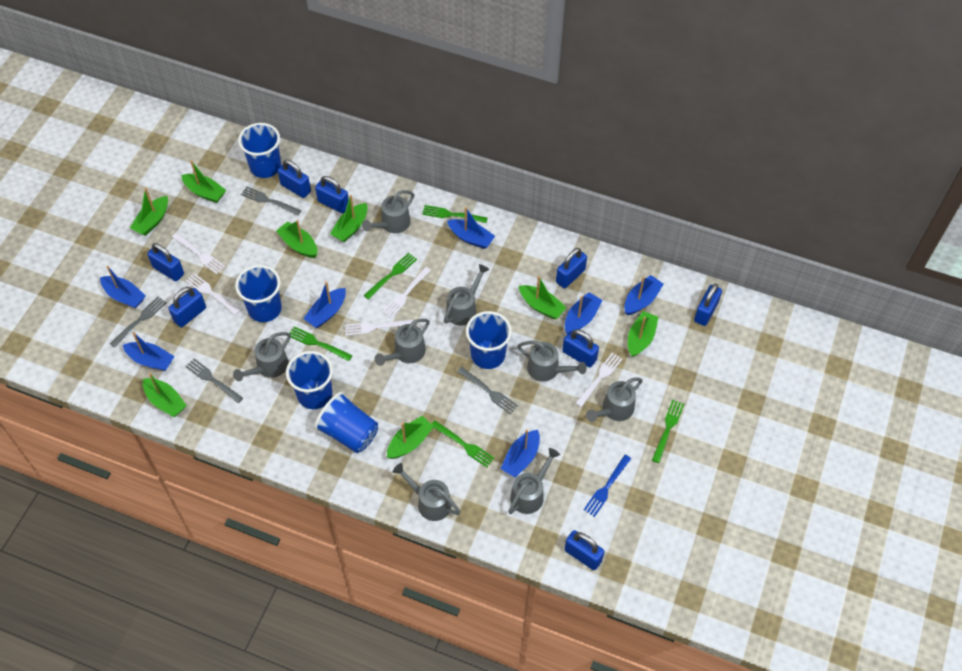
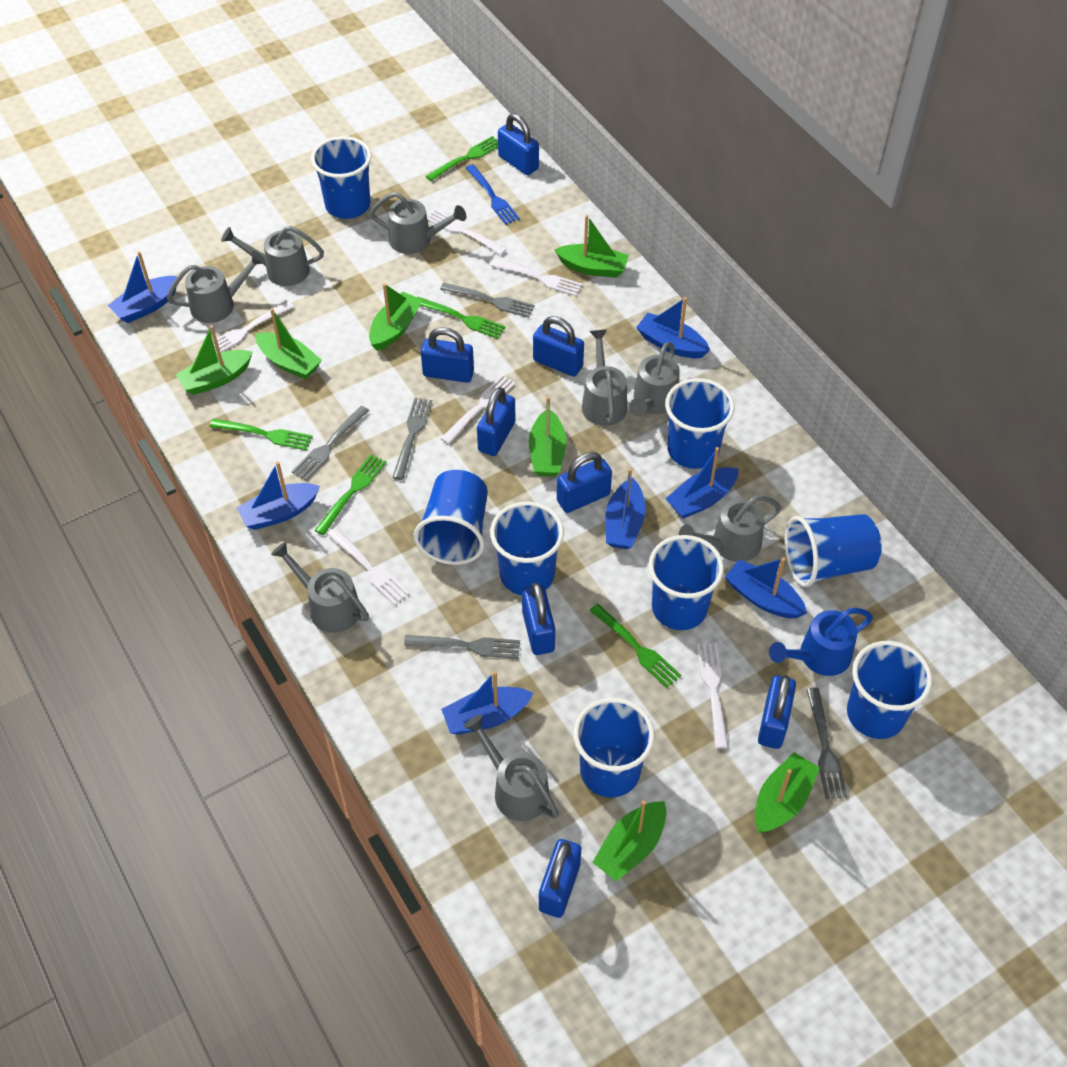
blue cup: [235,265,282,322] [238,123,281,178] [286,351,333,409] [314,392,378,453] [466,311,512,369] = 5 -> [311,136,371,219] [414,470,488,565] [490,502,564,595] [573,698,655,797] [649,535,724,630] [665,378,735,469] [784,514,882,587] [847,641,932,739] = 8
blue watering can: none = 0 -> [769,608,873,676] = 1
green boat: [130,188,168,236] [143,372,187,417] [181,160,226,203] [276,220,317,258] [330,195,368,242] [387,416,434,459] [519,276,567,319] [628,311,659,357] = 8 -> [175,325,253,395] [255,308,322,379] [369,283,422,351] [529,397,567,476] [554,215,629,278] [592,800,666,881] [755,752,820,833] = 7
grey fork: [110,297,167,348] [185,358,243,403] [241,187,301,215] [457,367,518,414] = 4 -> [292,406,369,481] [392,398,432,480] [404,635,520,659] [440,282,535,318] [806,688,848,799] = 5
white fork: [172,233,225,274] [186,273,240,315] [345,320,414,336] [382,267,431,318] [575,352,622,407] = 5 -> [213,301,294,353] [327,528,410,605] [427,209,507,255] [441,375,515,444] [490,259,582,296] [697,643,728,748] = 6

